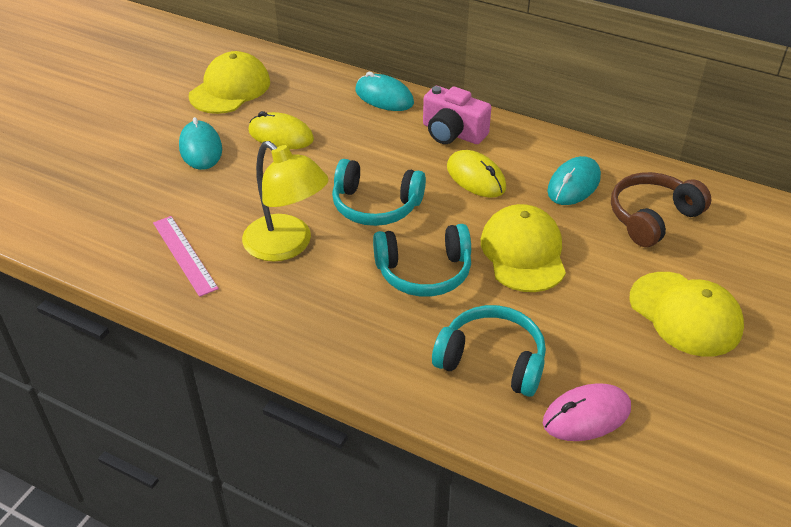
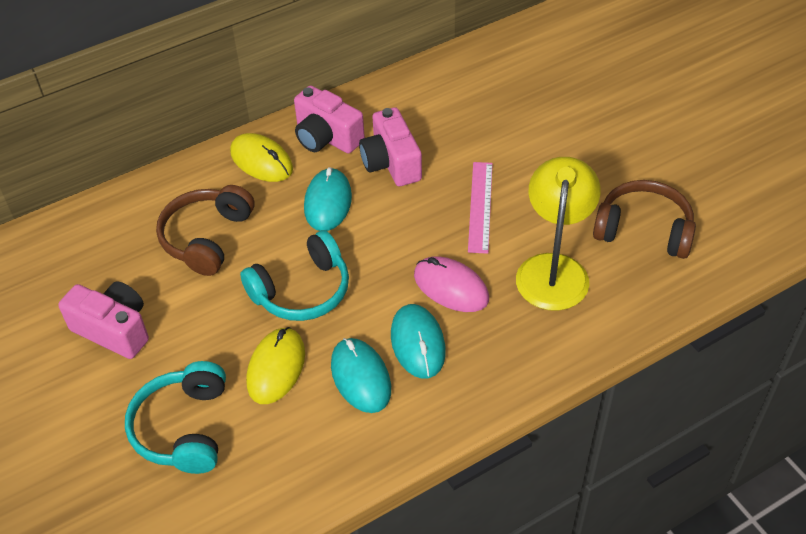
brown headphones: [611,172,711,247] = 1 -> [156,185,254,276] [593,180,696,259] = 2
pink camera: [423,86,491,144] = 1 -> [58,281,149,359] [294,85,365,154] [359,107,422,186] = 3
turquoise headphones: [332,159,426,226] [373,224,471,297] [432,305,546,397] = 3 -> [125,361,226,474] [240,230,349,321] = 2
yellow cap: [189,51,270,114] [481,204,566,292] [629,272,744,357] = 3 -> none = 0

